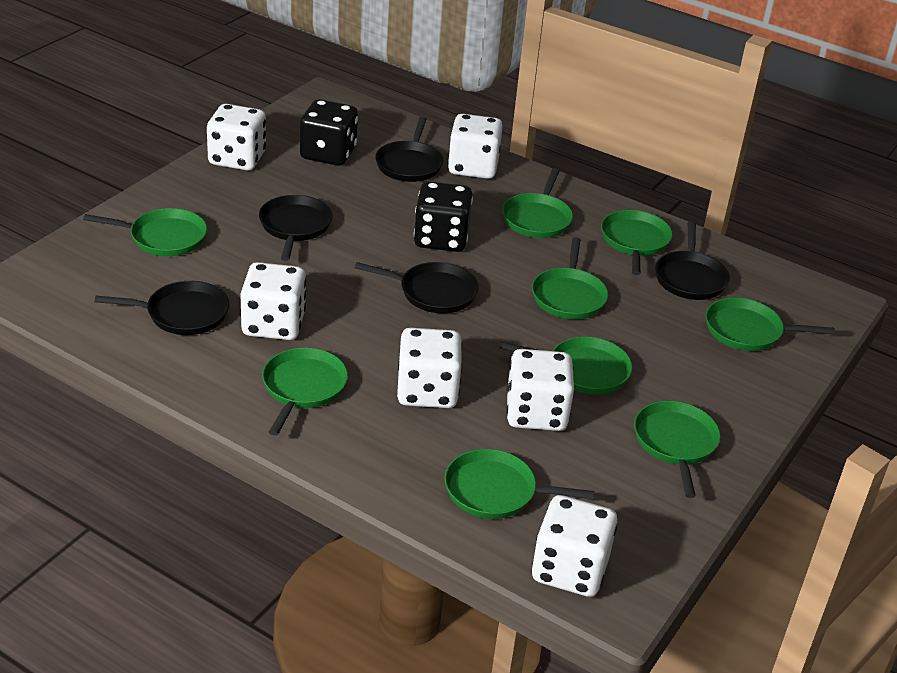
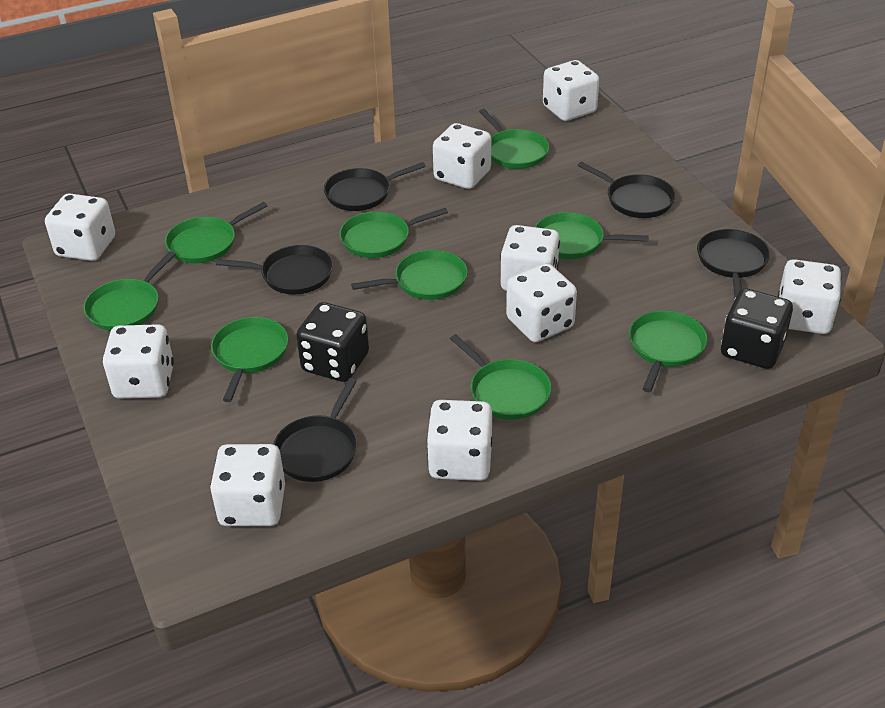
white dice: [207,104,266,170] [241,262,306,340] [397,328,462,408] [448,114,503,179] [506,349,574,431] [532,495,617,597] = 6 -> [45,193,115,261] [103,324,174,399] [210,444,285,526] [427,400,492,481] [433,123,491,189] [500,225,560,291] [506,263,577,342] [543,60,599,121] [778,259,841,334] = 9

